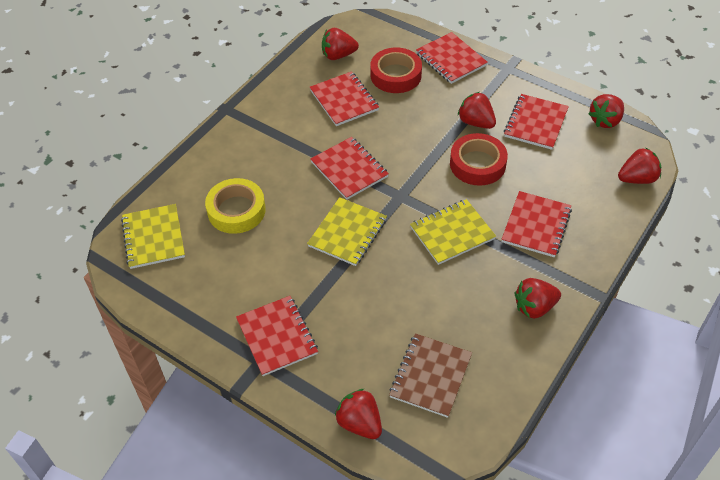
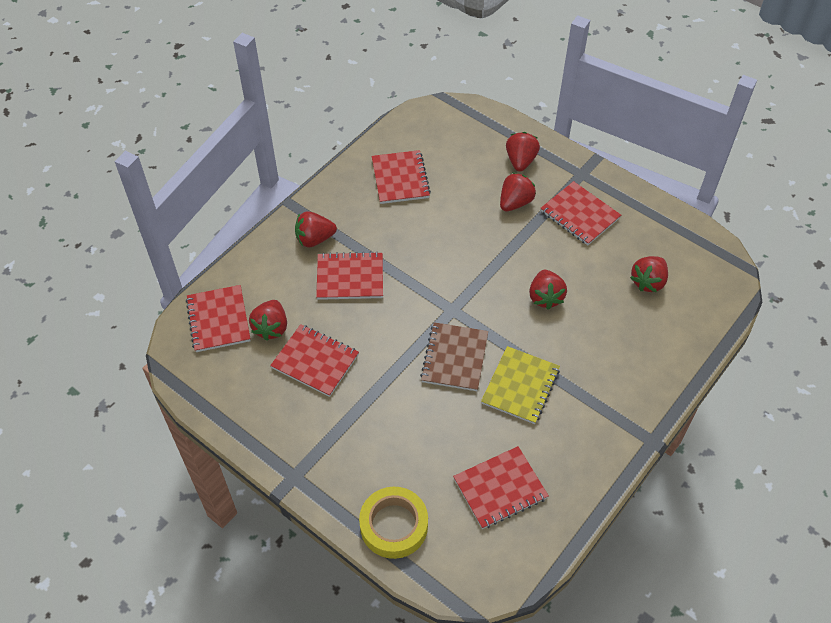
red tape: [370,48,422,93] [450,133,508,186] = 2 -> none = 0
yellow notebook: [121,204,185,269] [307,197,387,266] [410,199,496,265] = 3 -> [481,346,560,424] = 1

